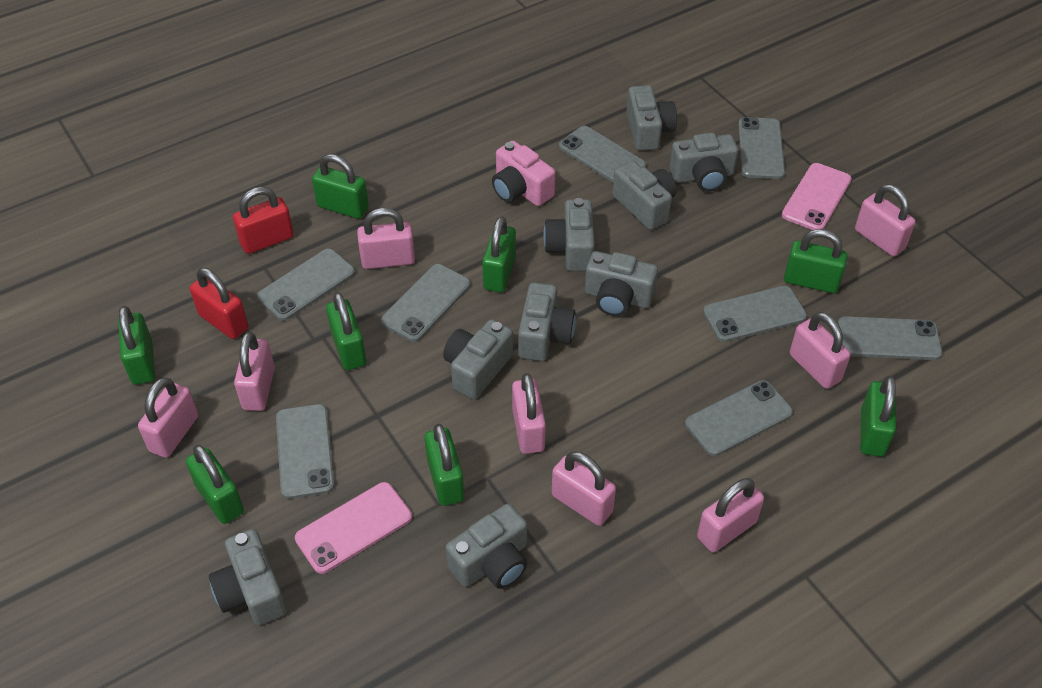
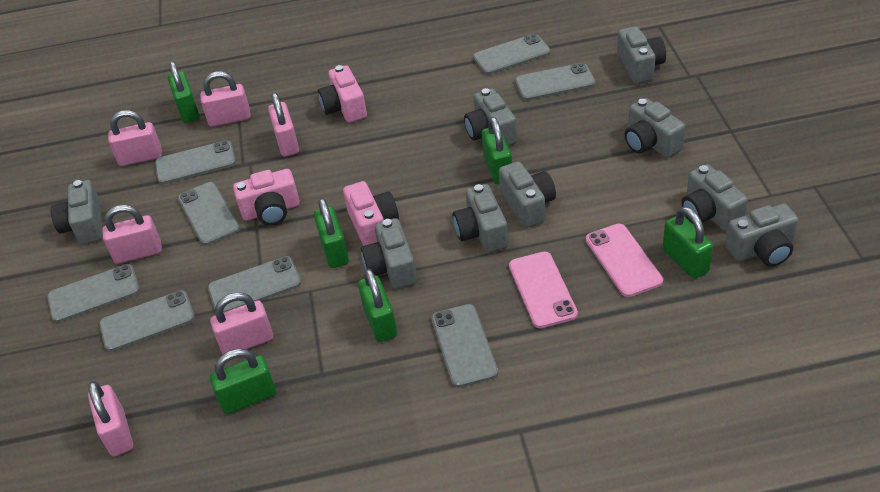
green padlock: [118,306,155,385] [186,445,244,524] [312,154,369,219] [326,292,366,370] [424,424,464,506] [482,216,516,292] [784,229,848,293] [860,376,896,457] = 8 -> [168,61,199,123] [210,349,276,414] [314,198,349,268] [358,268,397,342] [482,117,512,184] [663,206,713,279] = 6
pink camera: [492,141,555,206] = 1 -> [233,169,300,225] [318,65,367,123] [343,181,399,246] = 3
pink padlock: [138,377,198,458] [234,332,275,411] [357,208,415,269] [512,373,546,454] [552,451,616,526] [697,478,764,552] [790,312,851,389] [855,184,915,256] = 8 -> [88,381,133,456] [102,205,162,264] [108,110,162,166] [200,71,251,127] [210,292,273,354] [268,93,299,157] = 6
red padlock: [190,268,248,339] [233,187,294,254] = 2 -> none = 0

